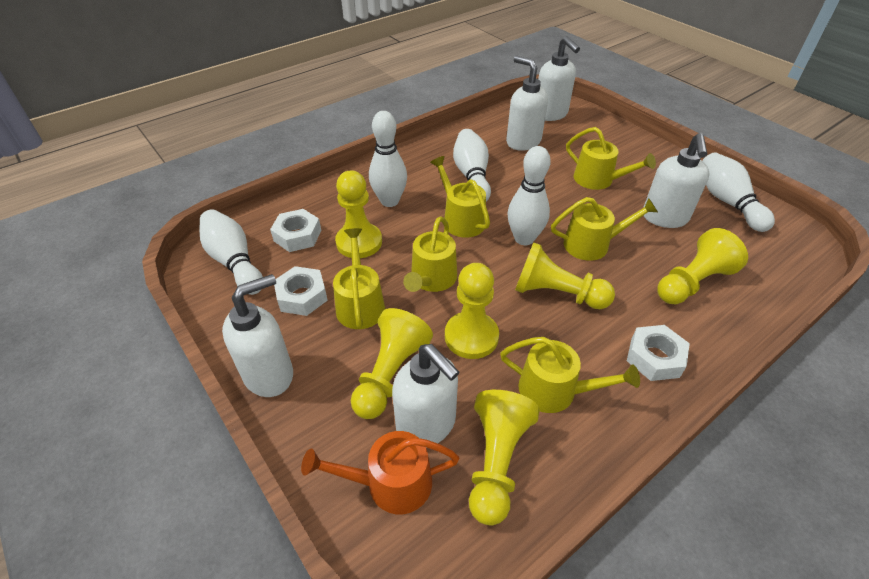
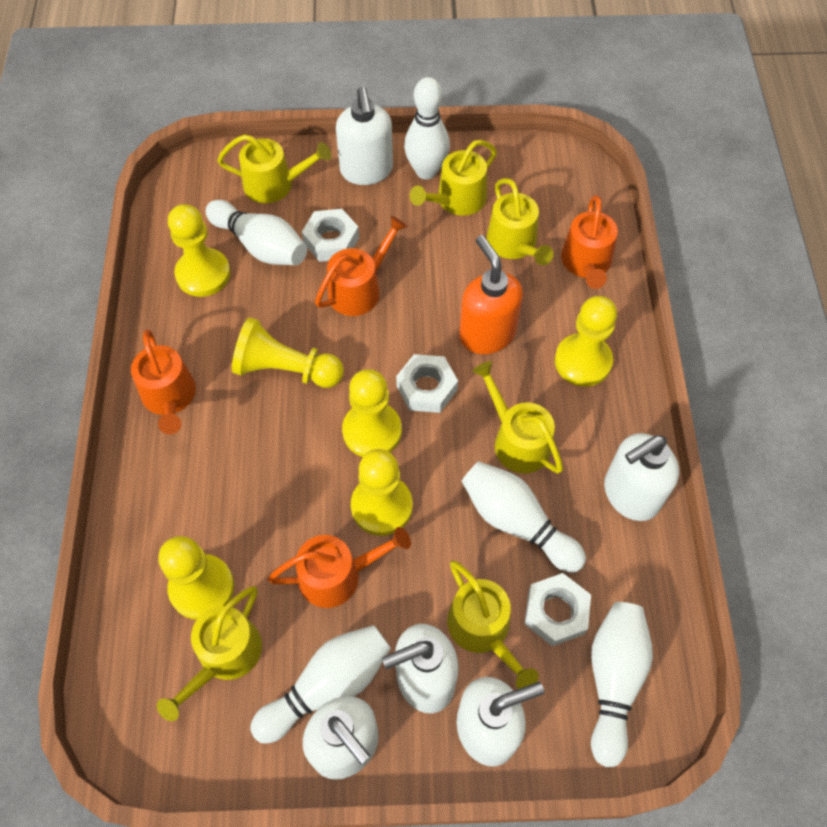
orange soap dispenser: none = 0 -> [459,235,523,354] = 1
orange watering can: [301,431,460,514] = 1 -> [131,329,196,435] [268,527,411,608] [315,216,408,316] [561,195,618,289] = 4

